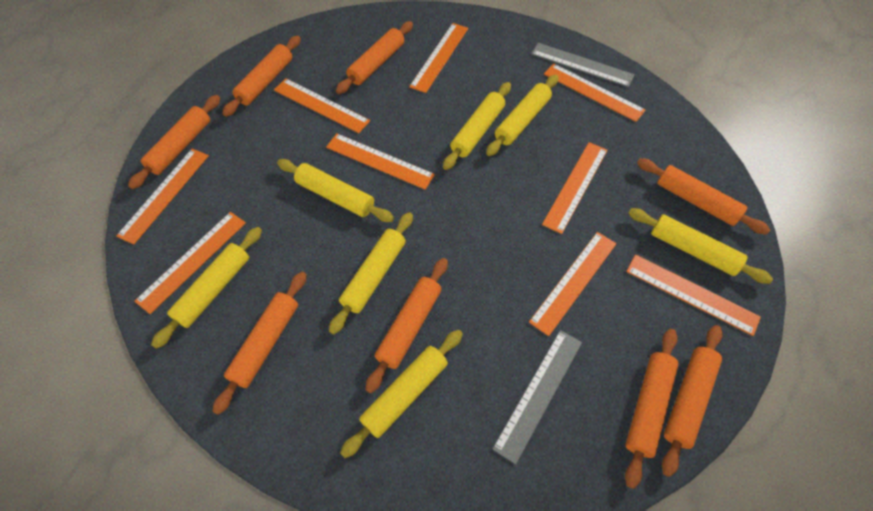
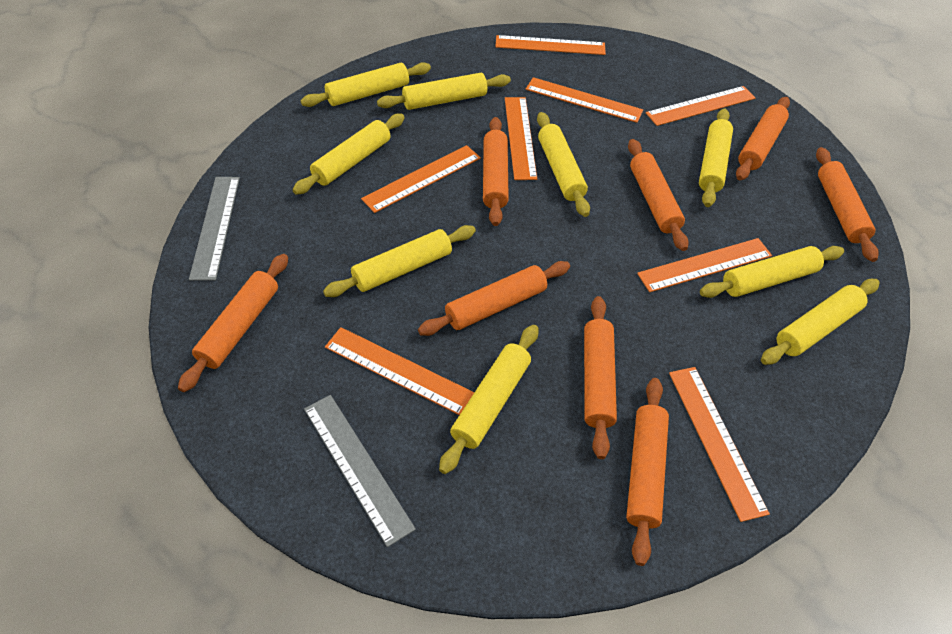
orange ruler: [116,149,209,244] [134,212,246,314] [274,78,370,133] [326,134,435,190] [409,23,468,93] [529,232,617,336] [542,142,607,234] [544,63,645,122] [626,254,761,336] = 9 -> [325,327,474,415] [361,145,481,213] [495,35,606,55] [505,97,537,180] [526,77,643,123] [637,238,772,292] [646,86,755,126] [669,367,770,522] = 8
yellow rolling pin: [151,227,262,349] [277,159,394,222] [329,212,413,334] [340,330,463,458] [443,82,511,170] [486,75,558,156] [628,208,773,284] = 7 -> [293,113,405,195] [300,62,431,107] [323,225,476,297] [377,73,511,110] [439,325,538,474] [537,112,590,217] [699,109,733,207] [700,246,844,298] [761,279,880,365] = 9

